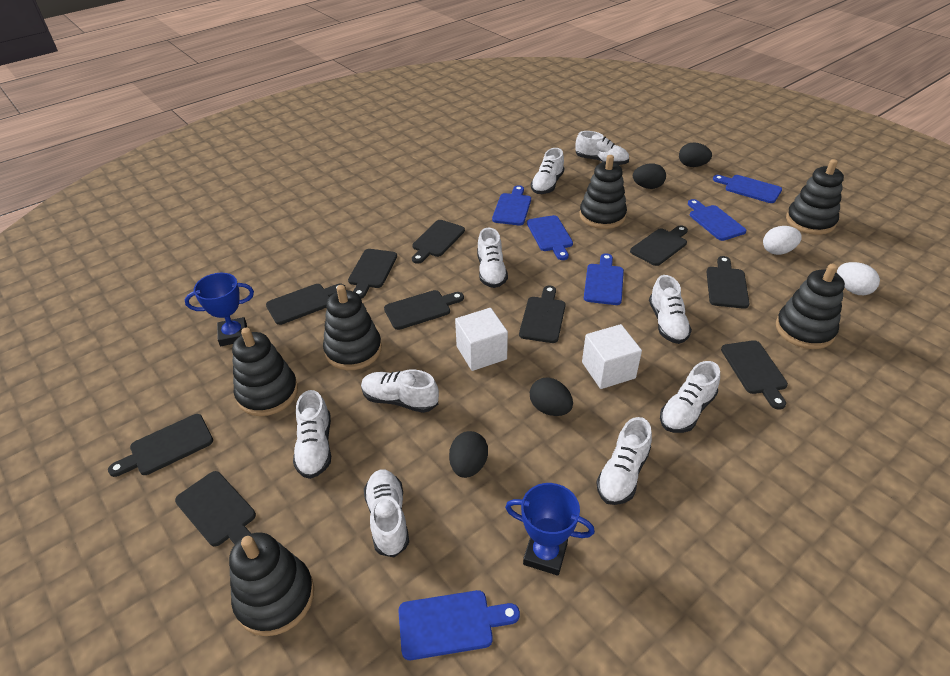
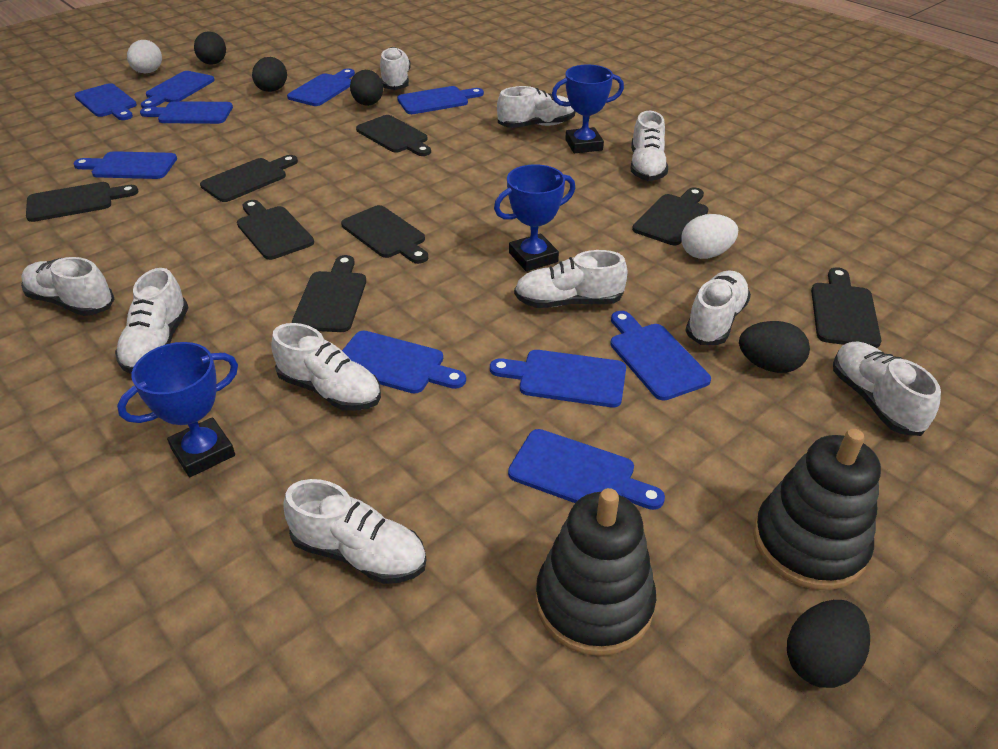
black cutting board: [108,414,213,477] [175,471,256,546] [266,284,346,325] [348,249,397,299] [384,290,464,330] [412,220,465,264] [519,286,566,343] [630,225,688,266] [707,256,750,309] [721,340,788,410] = 10 -> [26,182,138,222] [200,155,298,202] [237,200,314,260] [292,255,366,332] [341,205,428,264] [356,115,431,156] [632,187,708,245] [811,267,881,348] = 8
black egg: [449,431,488,478] [530,378,573,416] [633,163,666,189] [679,142,712,167] = 4 -> [194,31,226,65] [252,57,287,92] [350,70,383,106] [739,321,810,373] [787,600,870,688] = 5
black stacking toy: [229,532,314,636] [232,327,298,416] [323,285,382,370] [580,155,627,229] [776,264,845,349] [786,159,844,235] = 6 -> [536,488,656,656] [753,429,881,590] = 2
blue cutting board: [398,590,520,660] [492,185,531,226] [527,215,573,260] [584,253,624,305] [688,199,746,241] [713,175,782,203] = 6 -> [73,151,177,179] [75,83,137,120] [140,101,233,124] [141,71,215,108] [287,68,355,106] [342,331,466,394] [397,86,484,114] [490,350,626,407] [508,429,665,510] [610,311,711,401] = 10
blue trophy: [185,273,254,346] [505,483,595,576] = 2 -> [117,342,238,477] [494,164,575,271] [552,64,624,153] = 3
white cube: [455,308,508,371] [582,324,642,389] = 2 -> none = 0
white shoe: [293,390,331,479] [361,369,439,413] [364,470,409,557] [477,228,508,288] [531,148,564,194] [575,131,629,165] [596,417,652,505] [649,275,692,344] [660,361,720,433] = 9 -> [21,257,114,316] [115,268,189,374] [271,323,381,411] [283,479,427,584] [380,47,411,90] [497,86,575,128] [514,250,628,308] [631,111,668,181] [685,270,751,345] [833,342,941,436] = 10

